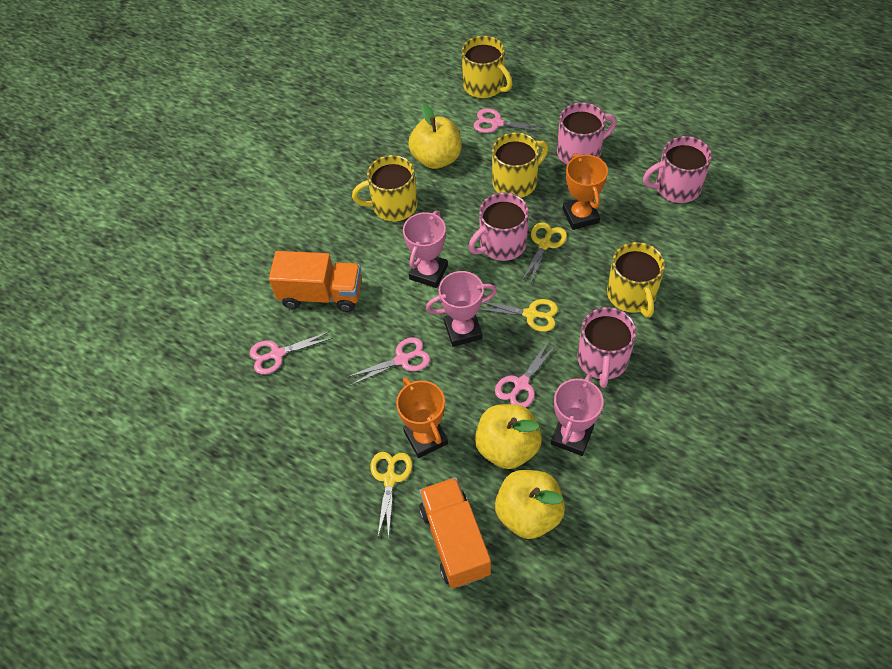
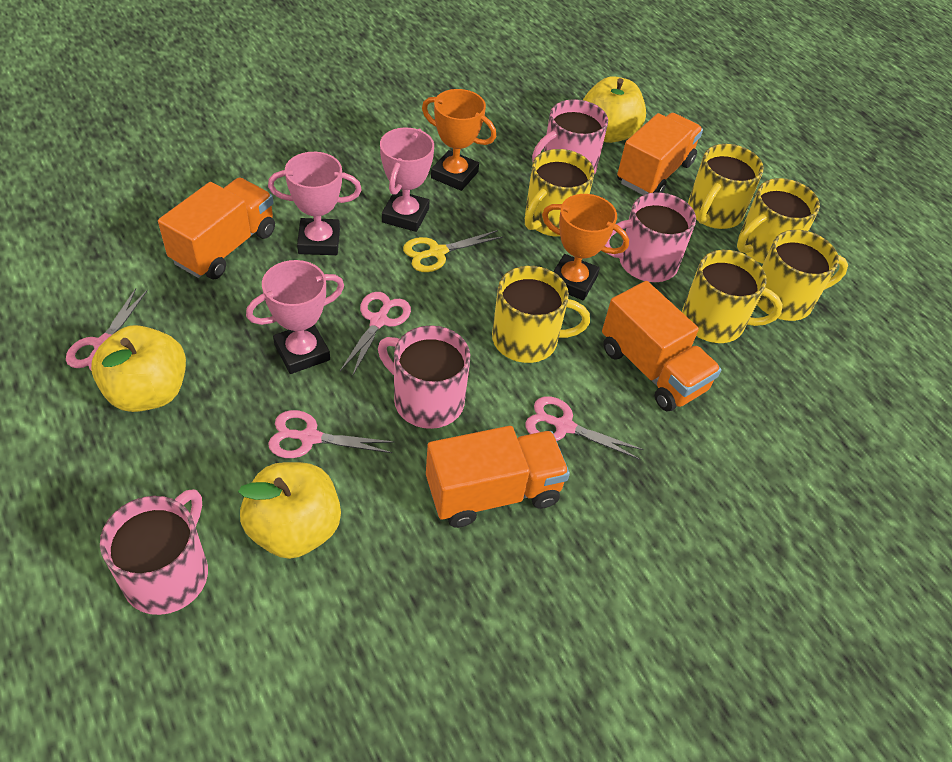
orange truck: [269,251,362,312] [419,477,491,588] = 2 -> [158,178,275,279] [426,426,570,528] [602,281,721,411] [617,113,703,195] = 4
yellow mug: [352,155,418,222] [462,36,512,98] [492,132,548,198] [607,242,665,318] = 4 -> [492,266,590,363] [525,149,594,237] [682,250,783,343] [688,144,764,229] [737,178,820,264] [757,230,848,321] = 6
yellow scissors: [370,452,412,540] [479,299,558,332] [521,222,567,284] = 3 -> [403,230,503,272] = 1

